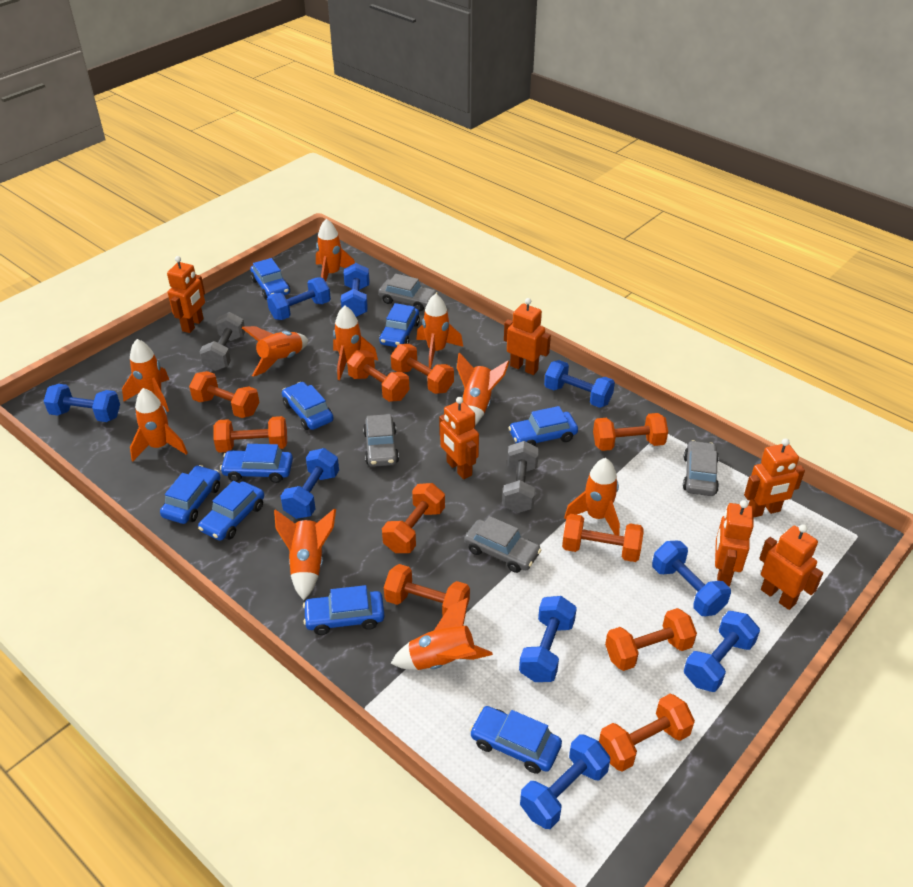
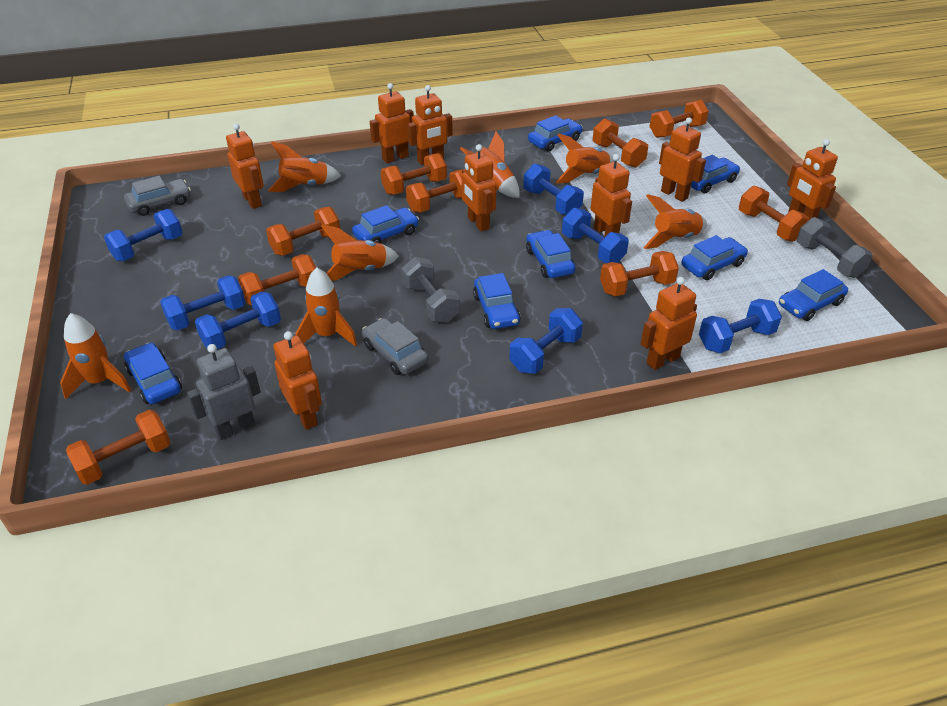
blue car: [160,465,220,524] [198,481,264,541] [220,444,293,483] [250,258,290,300] [282,382,333,430] [303,585,384,635] [379,303,420,347] [470,706,562,774] [508,406,578,446] = 9 -> [124,343,182,404] [352,205,419,243] [473,273,521,329] [526,230,575,278] [528,115,583,151] [681,235,748,280] [691,155,740,193] [779,269,848,321] = 8
blue dumbbell: [44,384,120,422] [267,277,331,320] [280,448,339,519] [341,263,370,317] [519,596,577,682] [520,734,610,829] [544,360,615,408] [652,541,731,616] [684,611,760,692] = 9 -> [104,209,183,261] [160,275,246,330] [195,292,281,349] [509,308,583,374] [523,164,584,215] [562,208,629,263] [699,299,782,353] = 7
grey car: [363,414,399,467] [378,274,438,311] [464,516,541,573] [683,440,719,496] = 4 -> [124,176,191,216] [362,318,429,375] = 2
grey robot: none = 0 -> [187,344,261,440] = 1
orange dumbbell: [189,371,260,418] [213,416,287,453] [347,350,410,402] [382,483,445,553] [384,564,470,616] [391,344,454,394] [562,514,644,562] [593,413,668,451] [599,694,695,772] [605,608,697,671] = 10 -> [66,410,171,485] [238,254,316,305] [266,207,340,256] [381,153,447,195] [406,169,462,212] [593,118,648,168] [600,251,679,296] [650,100,709,138] [739,186,809,242] = 9
orange robot: [167,256,205,333] [439,397,479,479] [504,298,551,375] [715,500,754,586] [744,438,805,517] [759,524,823,610] = 6 -> [226,124,264,209] [274,331,322,430] [370,83,414,163] [408,85,453,165] [462,144,496,231] [590,154,632,237] [641,277,697,370] [659,118,706,202] [787,139,838,220] = 9
orange rocket: [122,339,169,412] [130,388,188,461] [242,326,308,377] [274,508,336,600] [316,219,355,282] [333,306,378,380] [391,597,493,670] [416,294,463,368] [457,352,510,425] [564,458,620,535] = 10 -> [60,313,131,399] [268,142,341,192] [296,267,357,347] [321,225,399,281] [460,132,519,198] [556,134,614,184] [643,194,707,249] = 7

